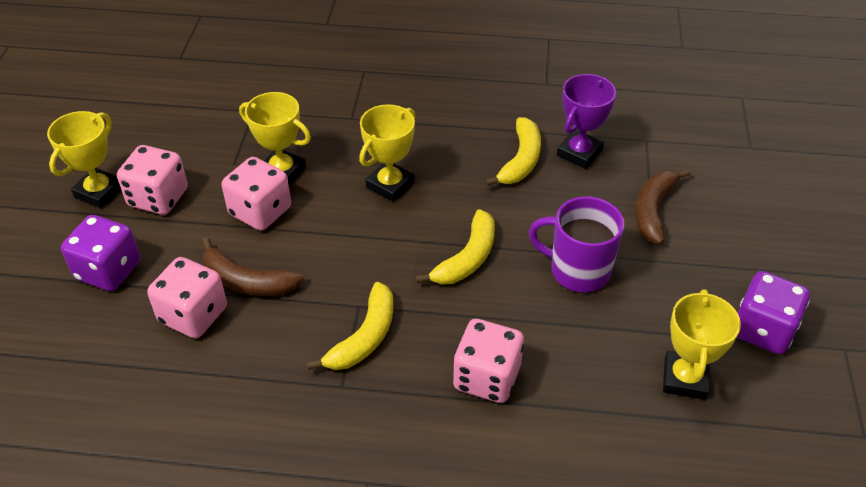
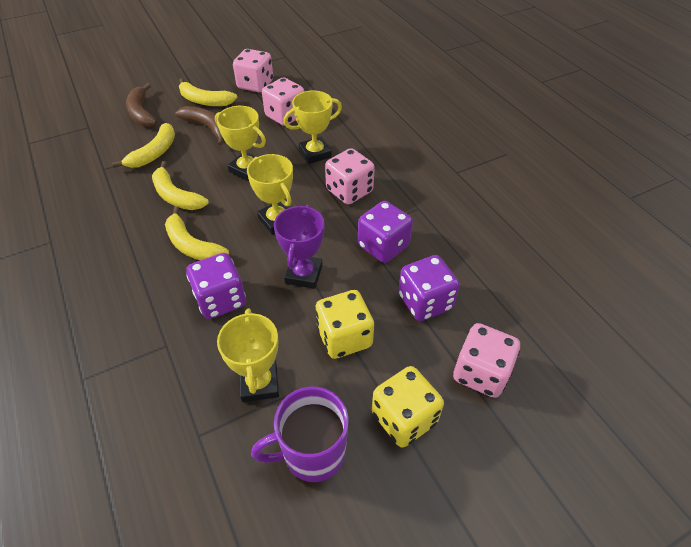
purple dice: [61,215,141,291] [737,271,810,354] = 2 -> [186,253,246,319] [358,201,413,263] [398,255,460,321] = 3
yellow banana: [307,282,393,370] [415,209,495,285] [485,117,541,187] = 3 -> [112,123,175,168] [152,161,209,210] [165,206,229,260] [179,78,238,106] = 4
yellow dice: none = 0 -> [315,290,374,359] [372,366,444,448] = 2

